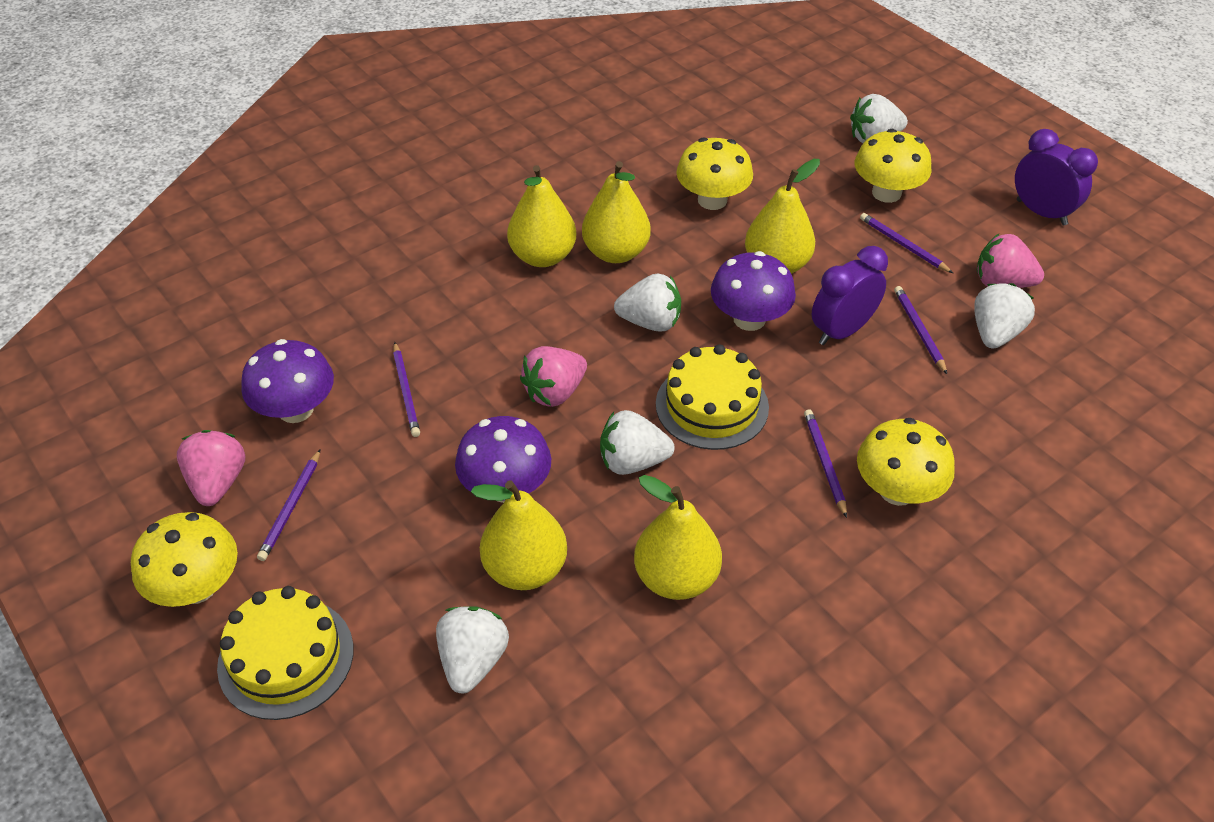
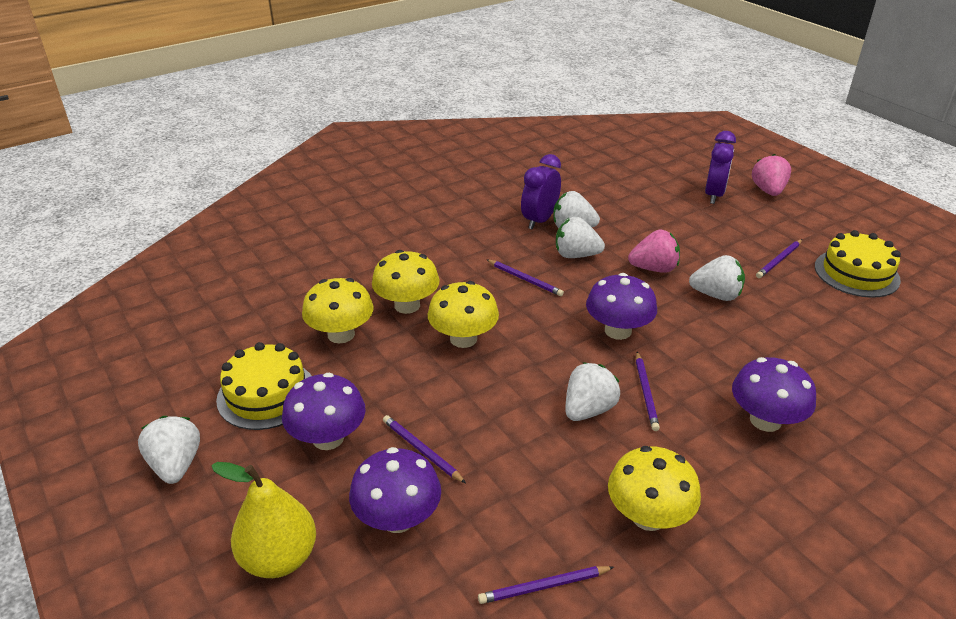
pink strawberry: [177,430,245,506] [520,346,587,407] [977,233,1044,288] = 3 -> [628,229,680,273] [752,154,791,196] = 2
purple mushroom: [241,339,334,423] [455,416,551,503] [711,251,796,331] = 3 -> [282,372,366,450] [349,447,441,533] [586,273,657,340] [732,357,816,432] = 4
yellow pear: [471,480,567,590] [507,165,576,267] [582,161,651,263] [634,475,722,600] [745,159,820,274] = 5 -> [211,462,316,578] = 1

